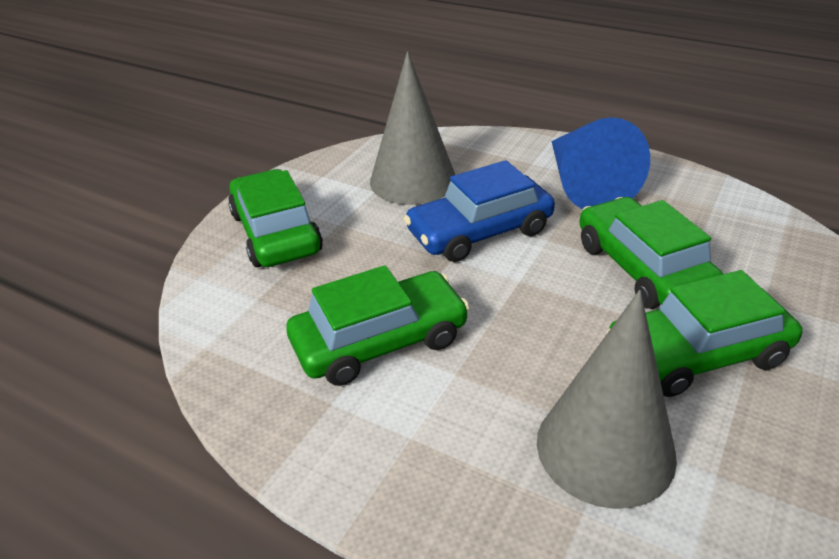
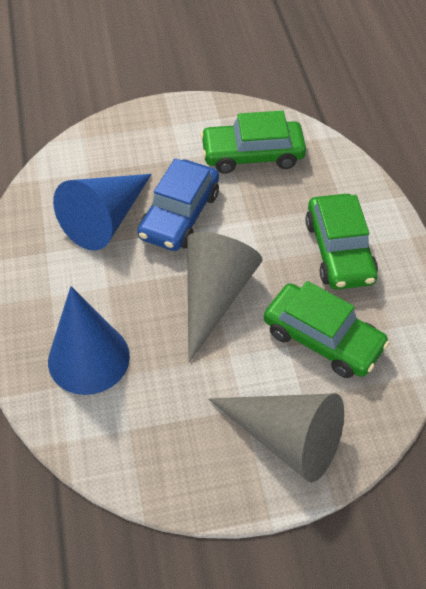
blue cone: [552,117,650,209] = 1 -> [48,286,130,395] [53,174,152,250] = 2
green car: [228,169,323,267] [286,265,469,386] [579,197,723,309] [607,270,803,397] = 4 -> [200,111,306,174] [264,281,389,378] [305,194,378,290] = 3

